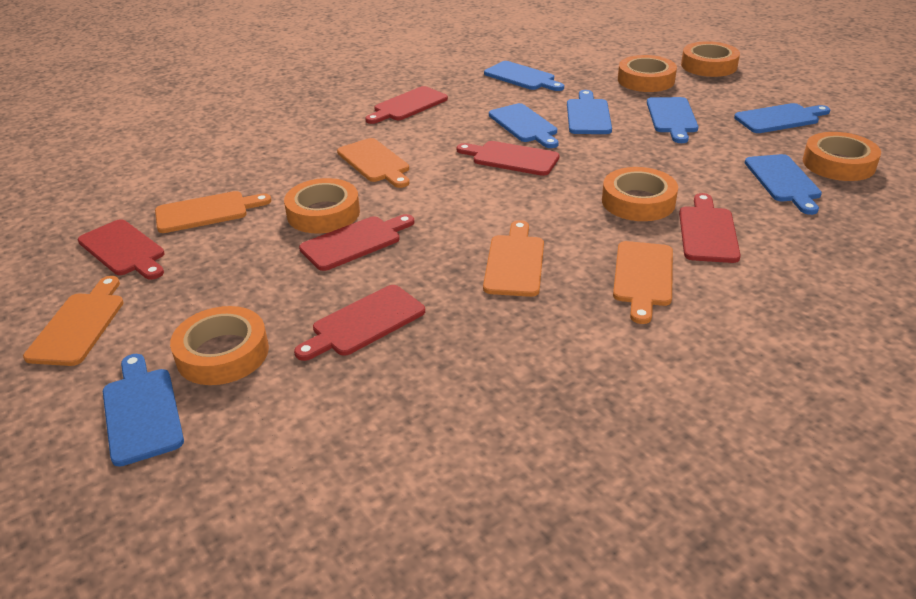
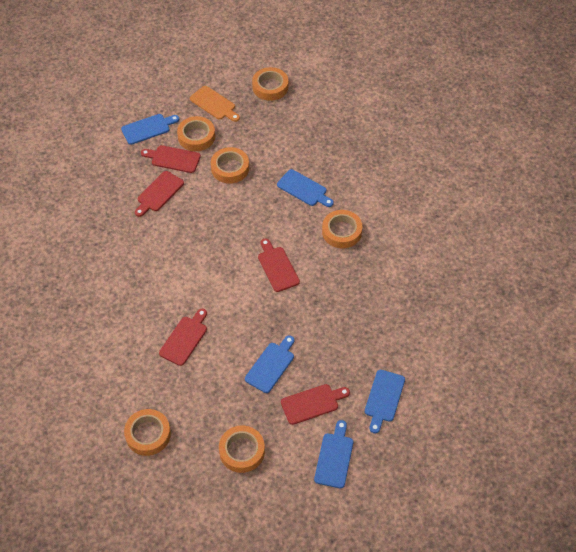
blue cutting board: [103,354,184,467] [484,61,564,91] [489,103,559,148] [567,90,612,134] [647,97,699,143] [734,103,830,133] [745,154,822,215] = 7 -> [121,114,179,145] [245,335,294,393] [277,169,334,207] [314,420,353,488] [365,370,405,433] = 5
orange cutting board: [23,276,124,366] [155,191,271,233] [337,138,409,188] [483,220,544,297] [613,241,673,324] = 5 -> [190,86,240,122] = 1
red cutting board: [78,219,164,280] [294,285,425,361] [299,214,414,271] [365,86,448,124] [456,141,560,176] [679,193,741,263] = 6 -> [135,171,184,217] [141,145,201,173] [159,309,207,366] [258,238,300,292] [281,384,350,425] = 5

